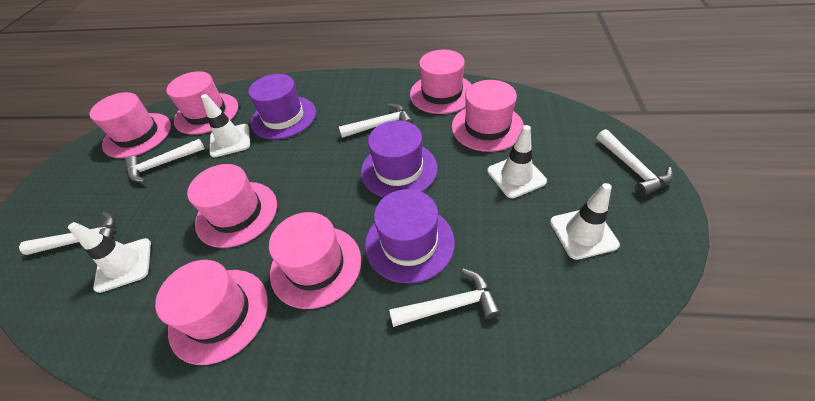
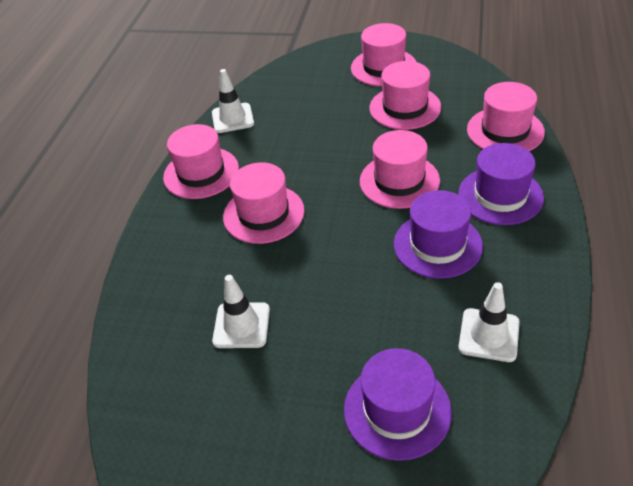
pink hat: [89,92,171,158] [155,260,268,365] [166,71,238,135] [187,164,277,248] [269,212,361,309] [410,50,472,114] [452,80,524,152] = 7 -> [163,124,239,199] [223,162,305,244] [351,23,416,86] [360,130,440,209] [370,61,441,130] [467,82,545,151] = 6
white hammer: [19,212,115,255] [125,139,205,182] [339,103,413,138] [389,269,501,327] [597,129,673,196] = 5 -> none = 0
white traffic cone: [68,222,151,293] [201,94,250,157] [487,125,547,198] [550,183,620,260] = 4 -> [212,69,254,133] [212,275,270,348] [458,282,520,362] = 3

